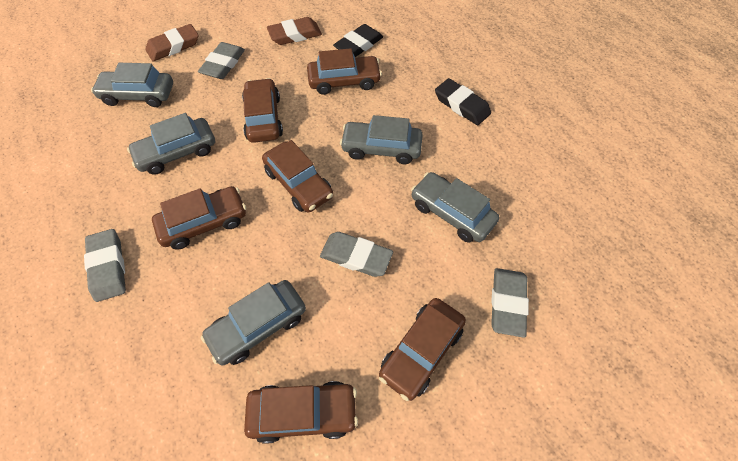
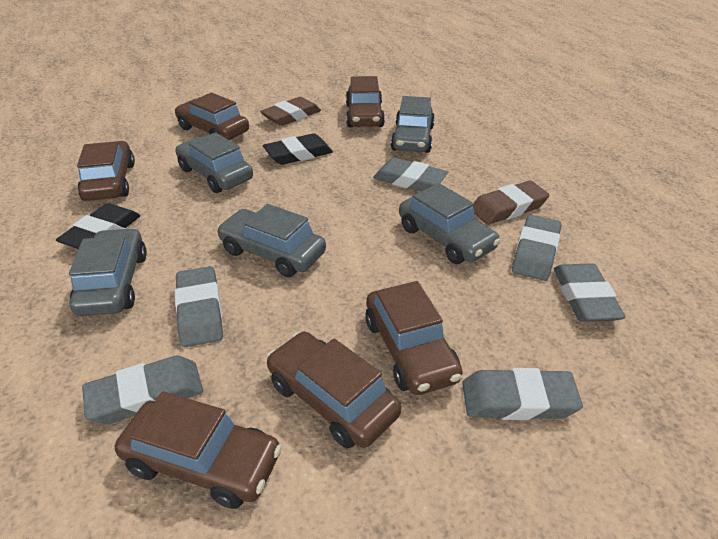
grey eraser: [84,229,126,302] [198,42,245,79] [320,232,393,277] [491,268,529,338] = 4 -> [82,355,203,424] [175,266,223,347] [373,158,448,192] [462,368,583,420] [512,215,561,281] [554,263,626,322] = 6

